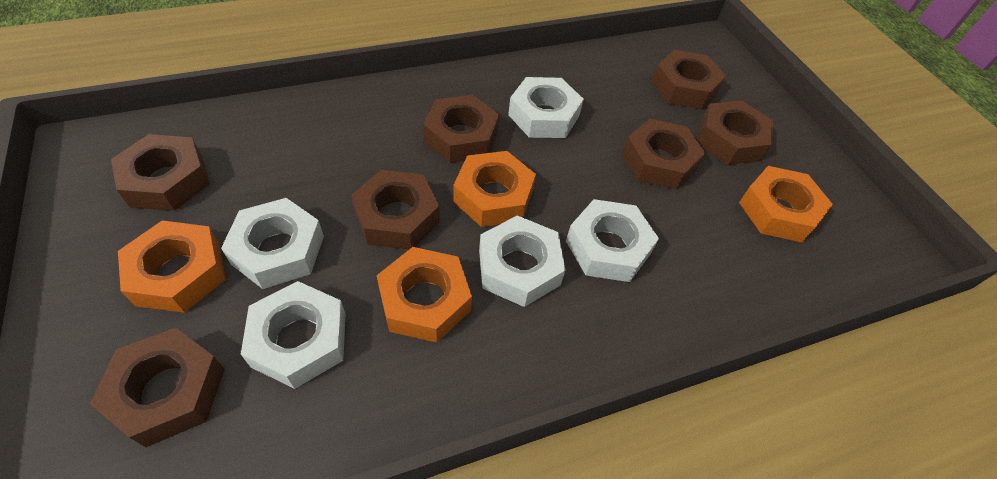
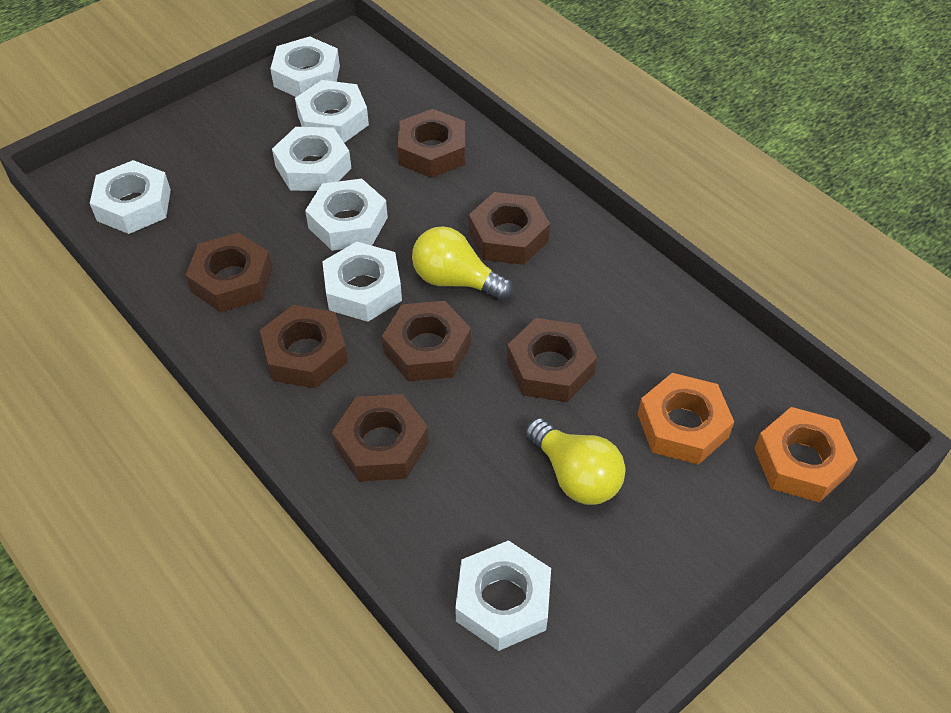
orange nut: [118,220,226,313] [377,247,472,343] [453,151,536,227] [739,166,833,242] = 4 -> [638,373,734,465] [754,407,858,502] = 2
white nut: [221,198,324,289] [241,281,346,389] [479,215,565,307] [508,77,584,138] [566,199,659,282] = 5 -> [90,160,171,234] [270,36,340,97] [272,127,351,191] [295,80,369,143] [305,179,388,251] [322,242,402,322] [455,540,551,651] = 7
yellow light bulb: none = 0 -> [412,226,513,301] [525,418,625,505] = 2

